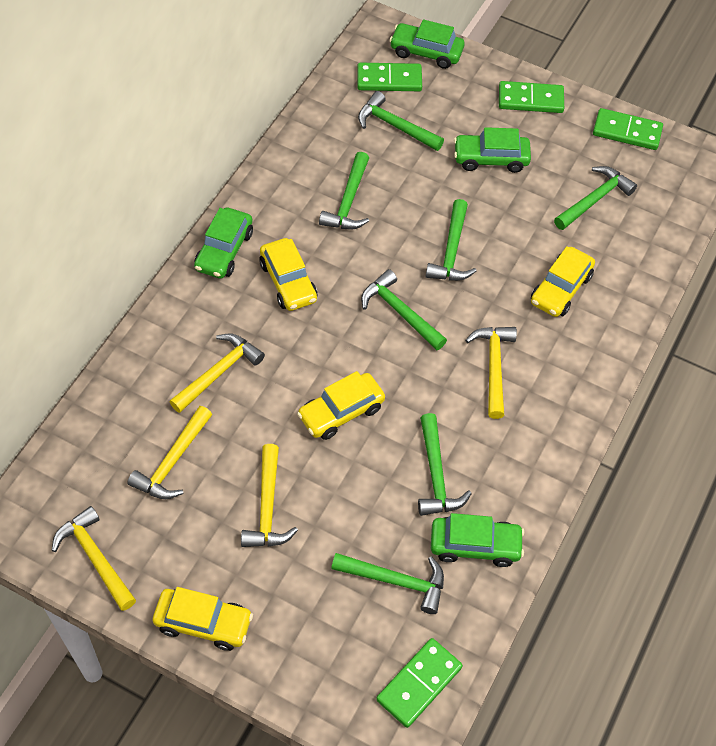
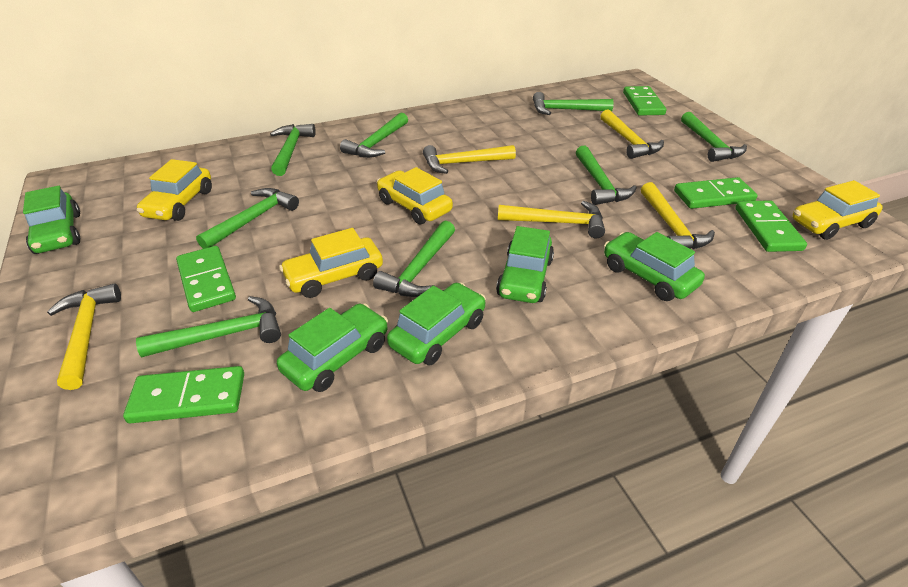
green car: [194,207,253,278] [389,19,464,69] [431,513,524,567] [454,127,531,173] = 4 -> [23,186,80,254] [277,303,388,392] [387,283,486,366] [496,226,554,303] [604,232,705,301] = 5
green domino: [357,63,422,91] [376,638,463,728] [499,81,564,113] [593,108,663,150] = 4 -> [123,366,244,423] [176,246,236,312] [623,86,667,116] [674,177,757,209] [735,200,807,252] = 5
green hammer: [319,152,369,229] [331,553,444,614] [358,91,444,151] [361,269,447,351] [418,413,472,516] [426,199,476,281] [554,166,637,230] = 7 -> [136,296,281,357] [196,188,299,249] [270,124,316,176] [340,112,408,158] [373,220,455,297] [533,92,614,115] [576,146,637,205] [681,112,747,162] = 8

